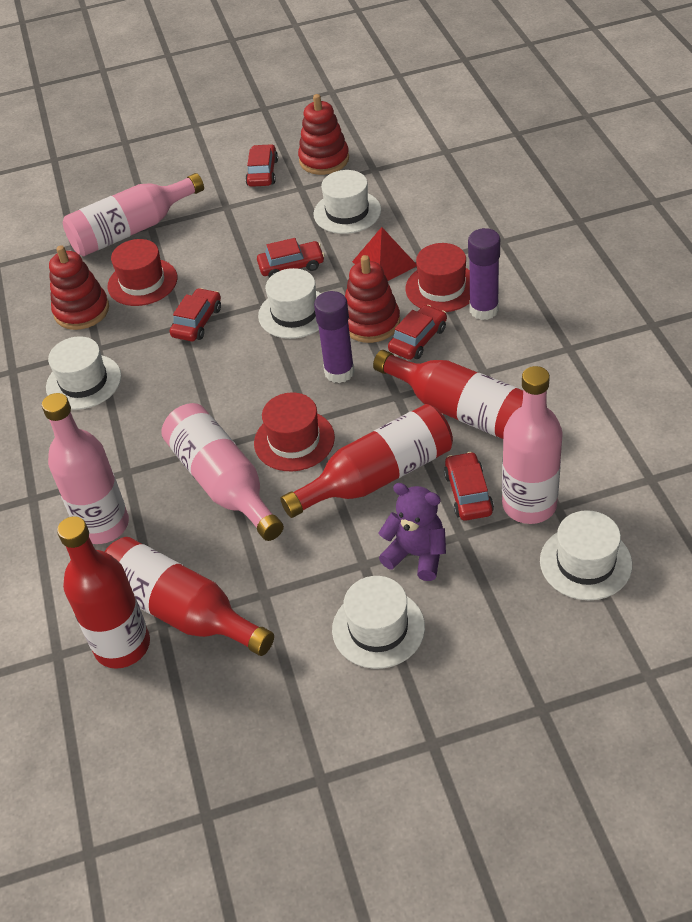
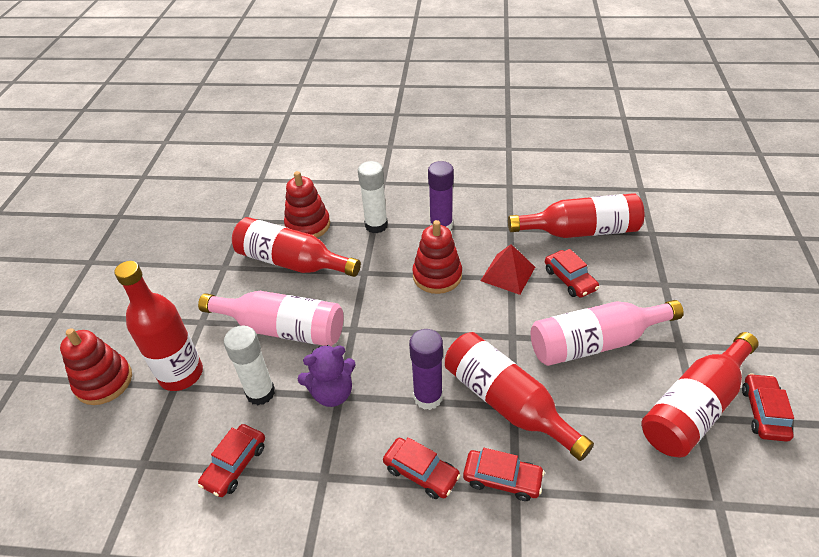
pink bottle: [42,393,129,544] [63,173,204,256] [161,403,284,541] [502,366,563,524] = 4 -> [198,291,344,346] [531,300,684,366] = 2
red bottle: [57,516,150,669] [104,537,274,656] [280,404,453,518] [373,350,523,439] = 4 -> [114,261,203,391] [232,217,361,277] [445,332,594,461] [508,193,644,238] [641,332,759,457] = 5
red hat: [108,239,177,306] [254,392,335,471] [405,243,470,312] = 3 -> none = 0
white glue stick: none = 0 -> [224,325,275,405] [358,161,388,234] = 2
white hat: [46,336,121,410] [258,268,321,339] [313,170,381,234] [332,576,425,669] [540,510,632,600] = 5 -> none = 0

